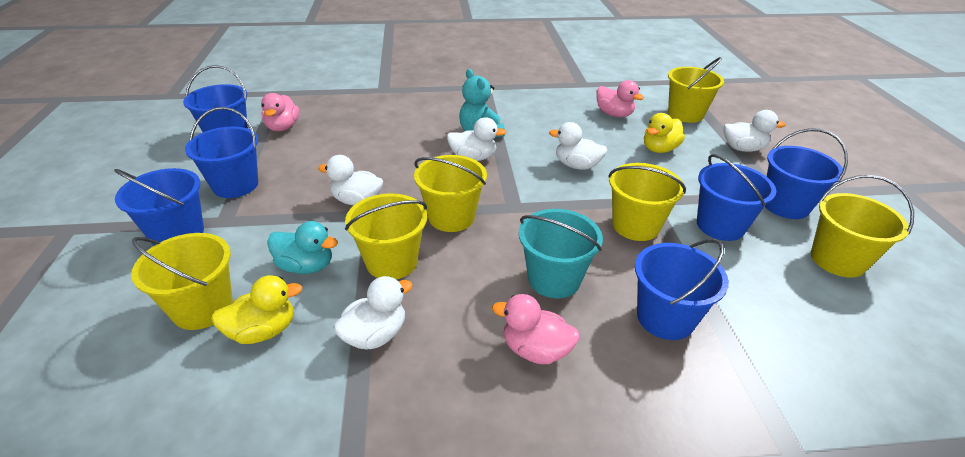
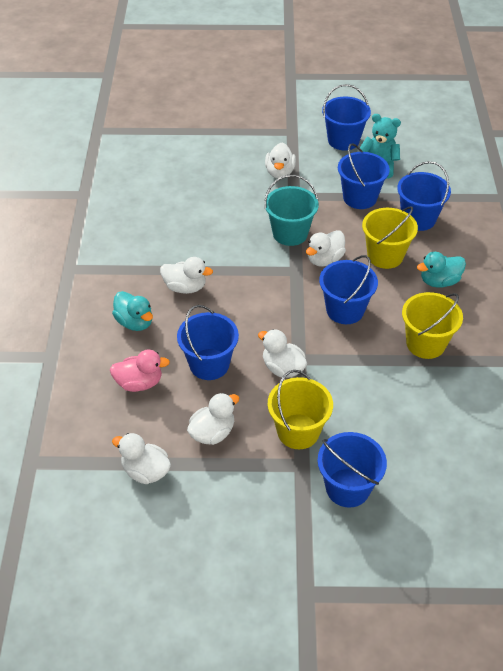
pink duck: [261,93,299,131] [492,294,580,364] [596,80,644,117] = 3 -> [110,350,170,392] = 1
turquoise duck: [267,221,338,274] = 1 -> [112,291,153,331] [417,252,466,288] = 2
white duck: [318,155,383,205] [333,276,413,350] [447,117,506,161] [549,122,608,170] [724,110,785,152] = 5 -> [112,433,171,484] [160,257,213,294] [187,393,239,445] [258,329,307,378] [265,143,296,179] [306,230,346,267] = 6
yellow bucket: [131,233,233,330] [345,193,427,279] [414,155,487,232] [608,163,686,241] [668,57,724,123] [811,175,914,278] = 6 -> [268,370,333,449] [362,206,418,269] [402,292,463,359] = 3
yellow duck: [211,275,303,344] [644,113,685,153] = 2 -> none = 0

